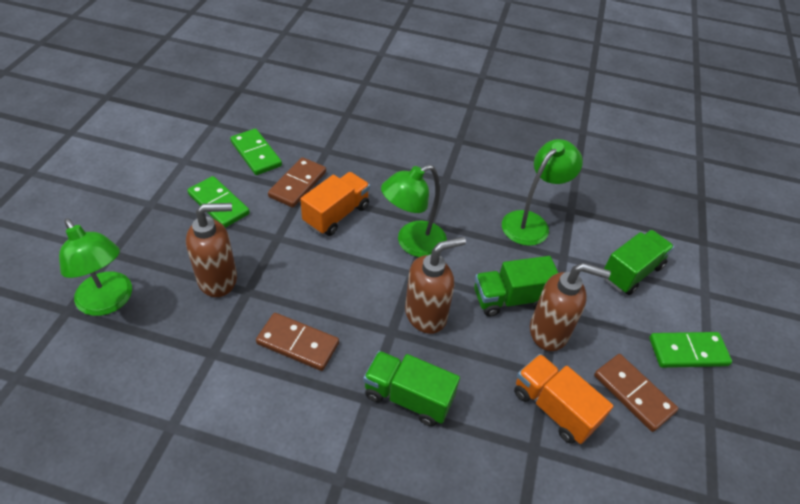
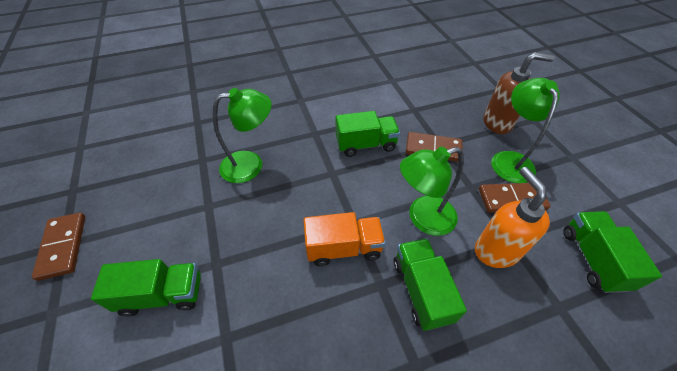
brown soap dispenser: [186,203,237,297] [405,237,466,334] [530,263,611,351] = 3 -> [484,52,555,134] = 1
green domino: [187,176,250,228] [230,129,282,175] [649,332,732,368] = 3 -> none = 0
green truck: [363,351,460,426] [474,256,558,317] [604,230,674,295] = 3 -> [91,259,201,317] [336,111,400,157] [394,238,467,331] [563,211,662,293] = 4
orange soap dispenser: none = 0 -> [475,167,550,268] = 1
orange truck: [300,172,370,236] [514,354,613,444] = 2 -> [303,212,386,266] = 1

